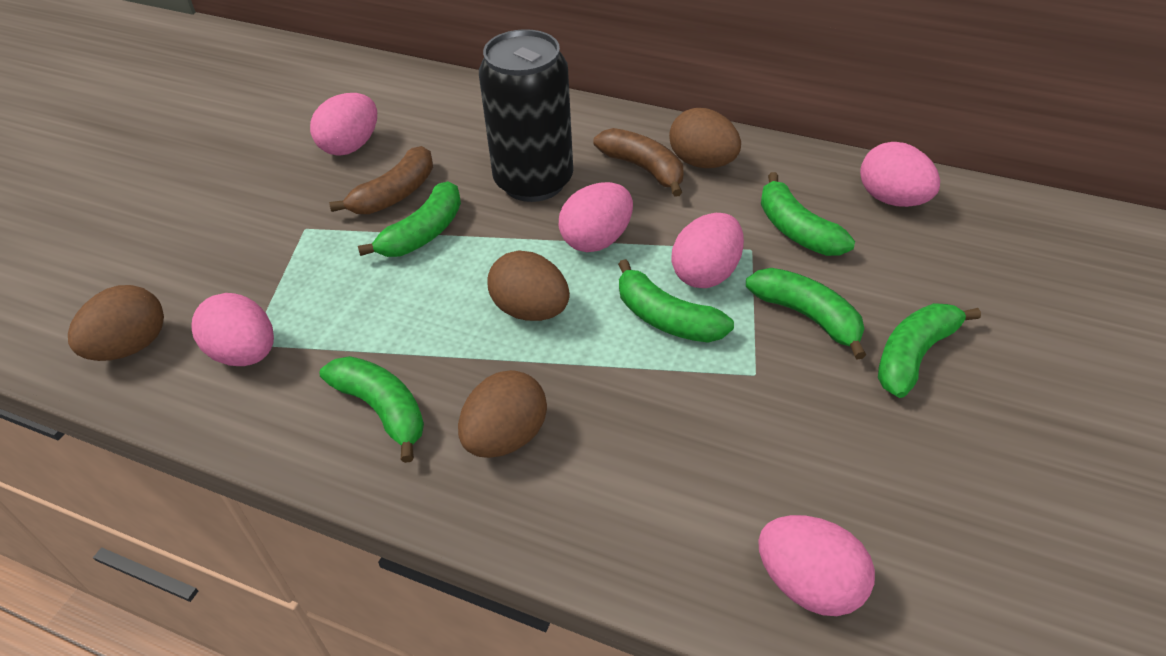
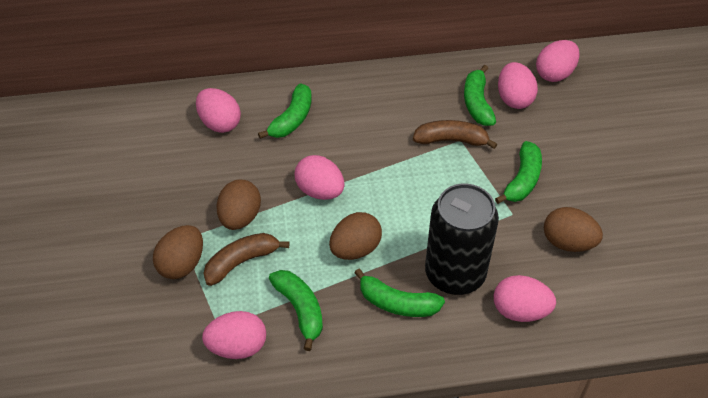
green banana: [319,356,424,463] [358,181,461,257] [618,259,734,343] [746,268,866,359] [761,172,855,256] [878,303,981,398] = 6 -> [258,83,312,139] [269,270,323,351] [354,269,445,317] [464,65,496,126] [495,141,542,204] = 5

